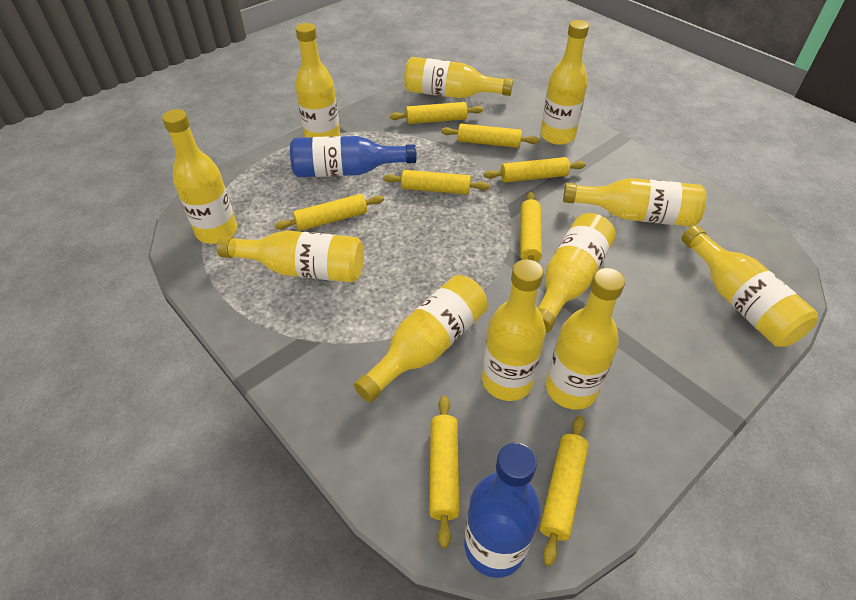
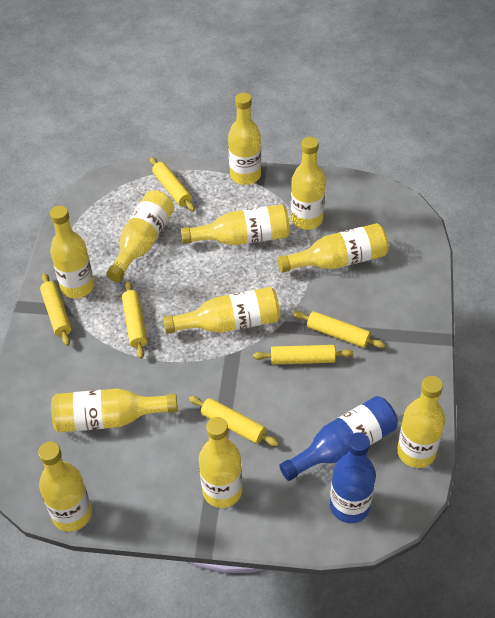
yellow rolling pin: [275,194,384,231] [383,170,489,195] [390,102,483,124] [429,396,459,548] [441,124,539,148] [484,157,586,183] [520,192,542,262] [540,416,589,566] = 8 -> [40,273,71,346] [122,281,147,359] [150,157,195,212] [189,396,279,446] [253,345,353,364] [293,311,385,348] = 6

